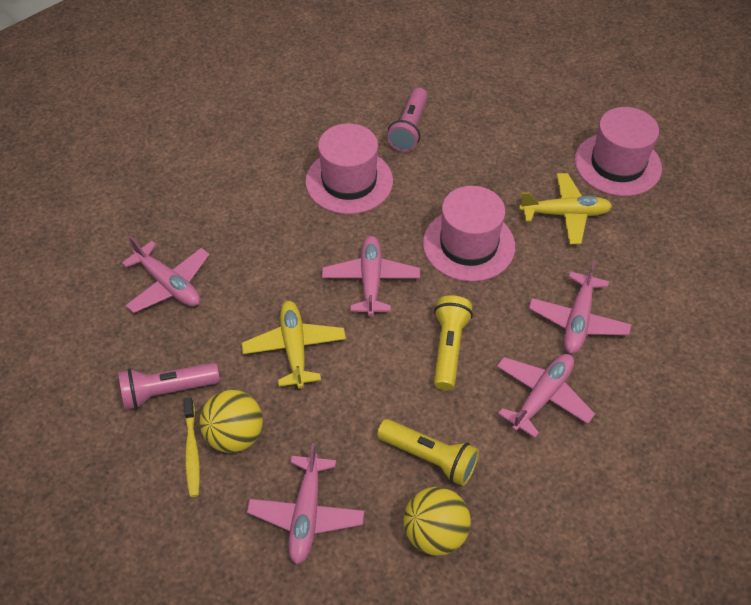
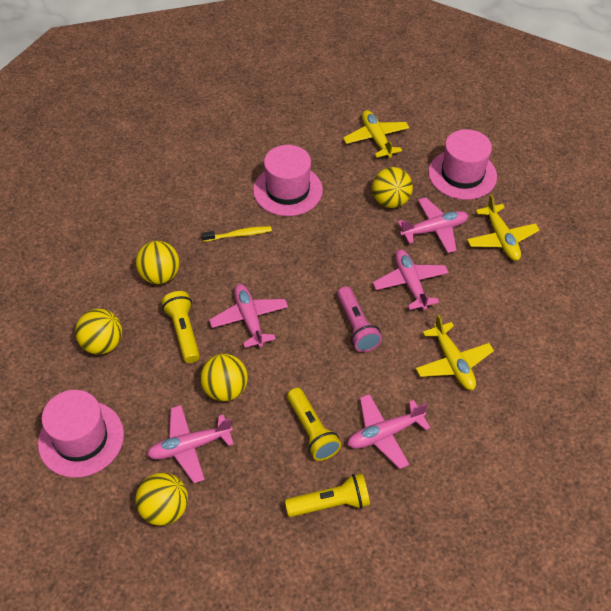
pink flashlight: [118,363,220,410] [387,88,428,152] = 2 -> [337,286,382,352] = 1
yellow ball: [199,390,263,453] [404,487,471,556] = 2 -> [75,309,122,354] [135,473,188,526] [136,241,180,284] [200,354,248,401] [372,167,413,208] = 5
yellow flashlight: [377,419,479,486] [434,295,473,390] = 2 -> [162,291,200,363] [285,473,370,517] [287,388,341,461] = 3
yellow plane: [242,301,346,389] [519,173,612,244] = 2 -> [343,110,409,158] [416,314,494,390] [467,194,539,261] = 3

